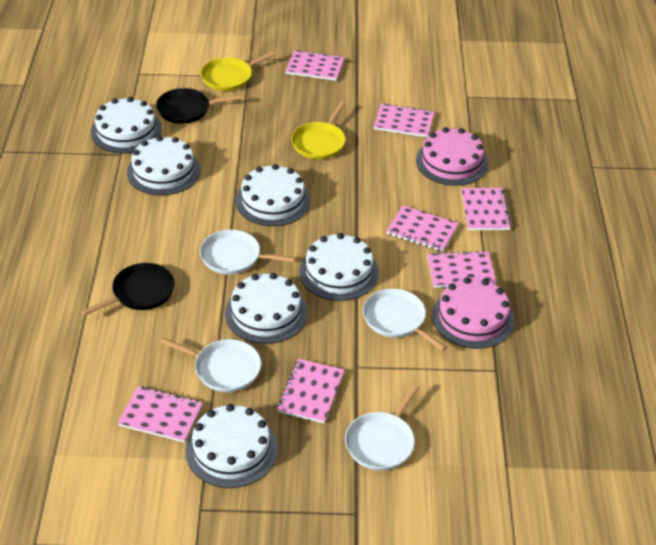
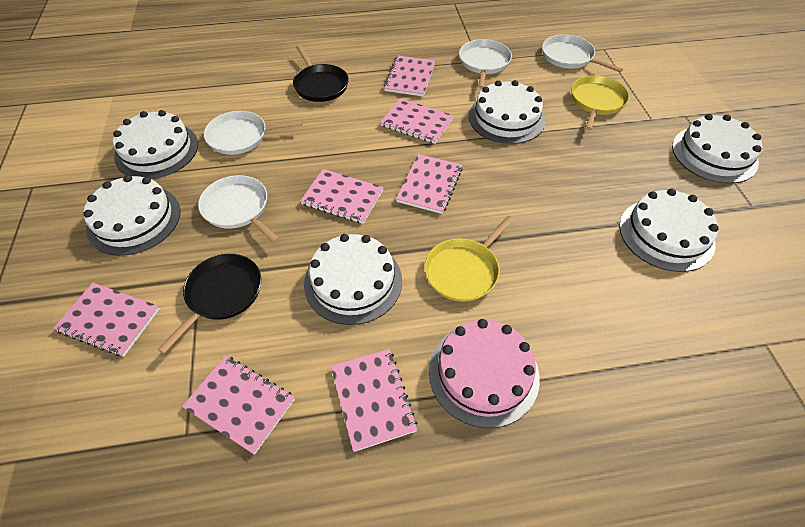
pink cake: [416,127,488,186] [432,277,514,349] = 2 -> [429,319,540,428] = 1

